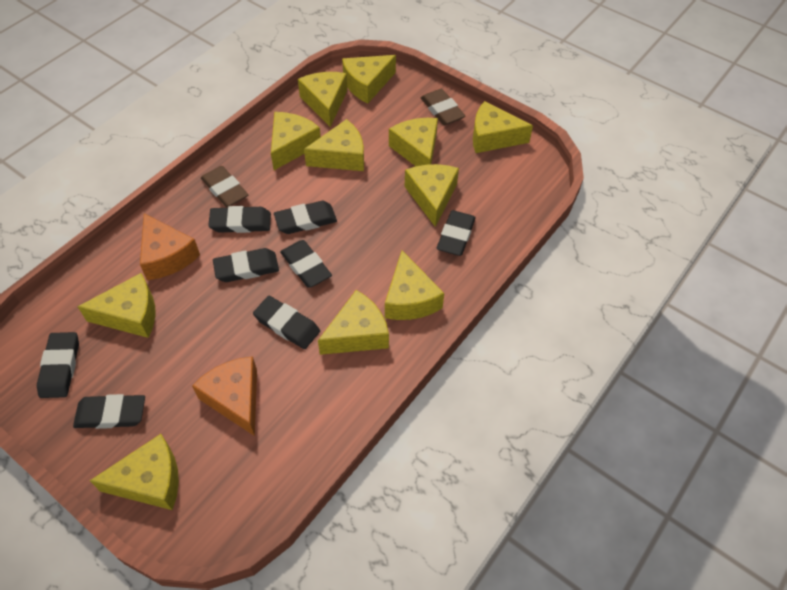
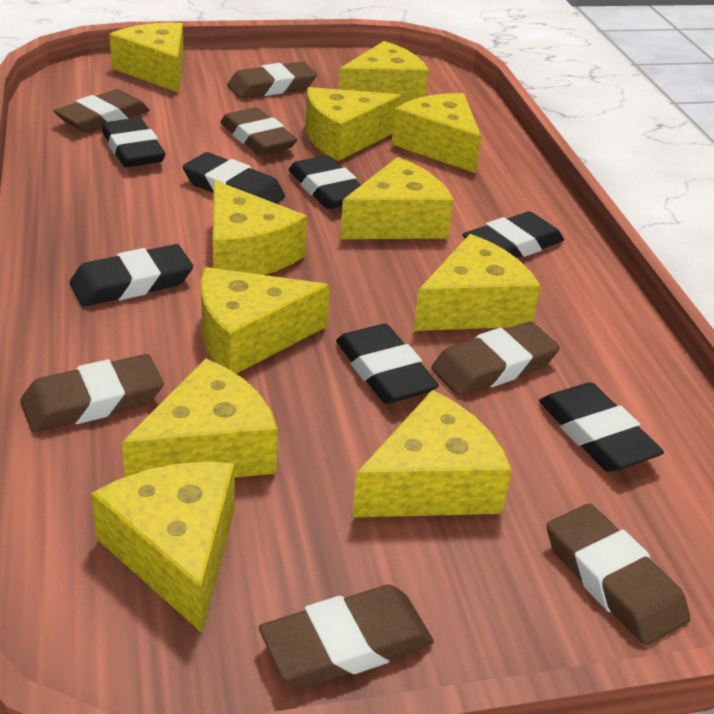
black eraser: [37,332,79,398] [73,394,145,429] [208,206,271,233] [213,248,279,282] [253,296,320,349] [274,201,337,234] [280,240,332,288] [437,210,476,256] = 8 -> [70,244,193,307] [102,118,165,167] [183,152,285,203] [289,155,361,209] [336,324,439,404] [463,211,564,258] [539,382,664,472] = 7
brown eraser: [201,166,248,207] [421,89,465,125] = 2 -> [20,354,164,432] [54,89,150,133] [220,107,297,155] [227,62,317,99] [259,585,434,688] [431,321,560,396] [547,503,690,646] = 7
orange cheese: [140,214,200,280] [192,357,257,436] = 2 -> none = 0

